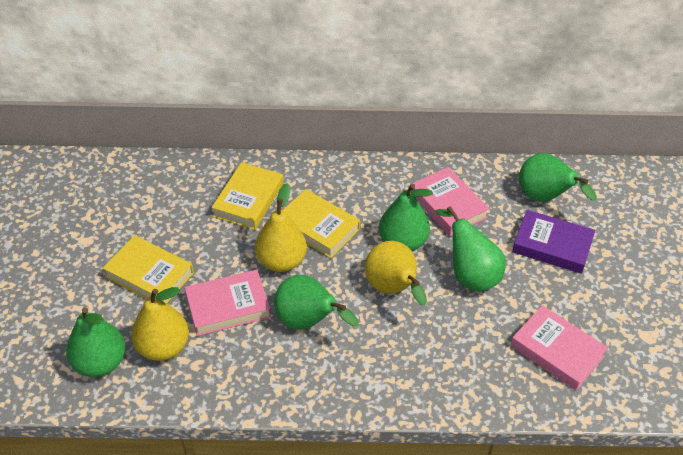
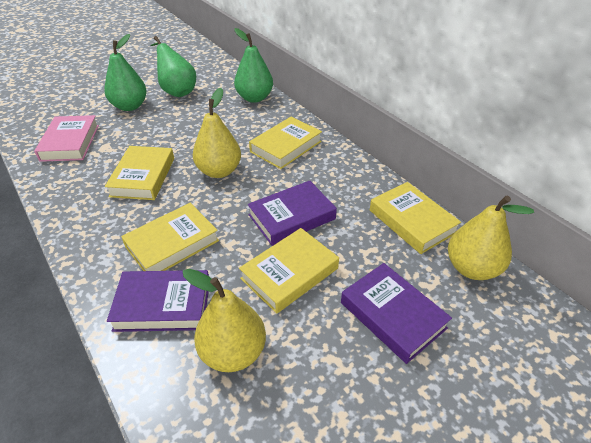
green pear: [66,307,125,377] [274,275,359,330] [379,184,433,251] [435,206,506,292] [519,153,597,202] = 5 -> [104,34,147,111] [150,36,196,97] [234,28,273,103] = 3
pink book: [185,270,271,336] [411,167,489,236] [510,305,608,390] = 3 -> [34,115,99,162] = 1
purple book: [512,210,595,274] = 1 -> [107,270,209,332] [248,181,337,246] [341,263,452,364] = 3
yellow book: [103,235,194,303] [211,162,284,230] [283,189,360,258] = 3 -> [105,146,174,200] [121,203,219,271] [239,228,339,314] [249,117,322,169] [370,182,461,254] = 5

